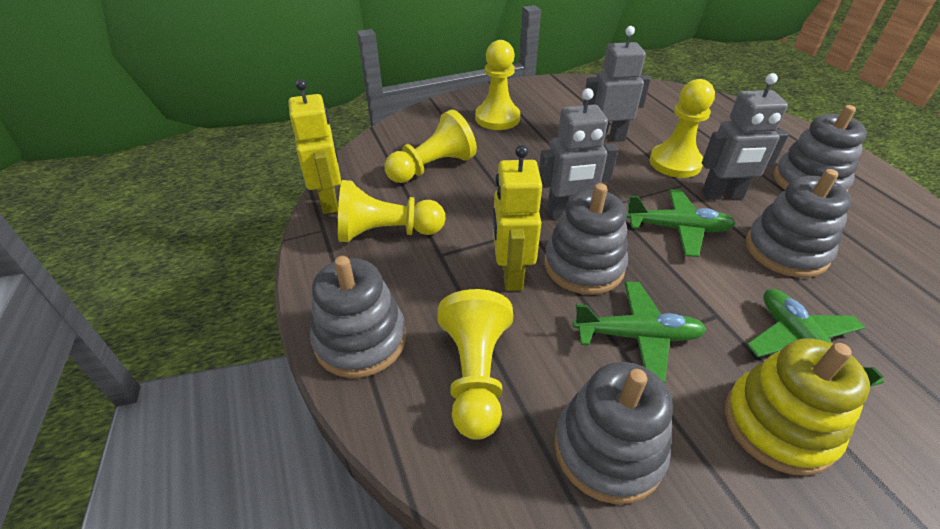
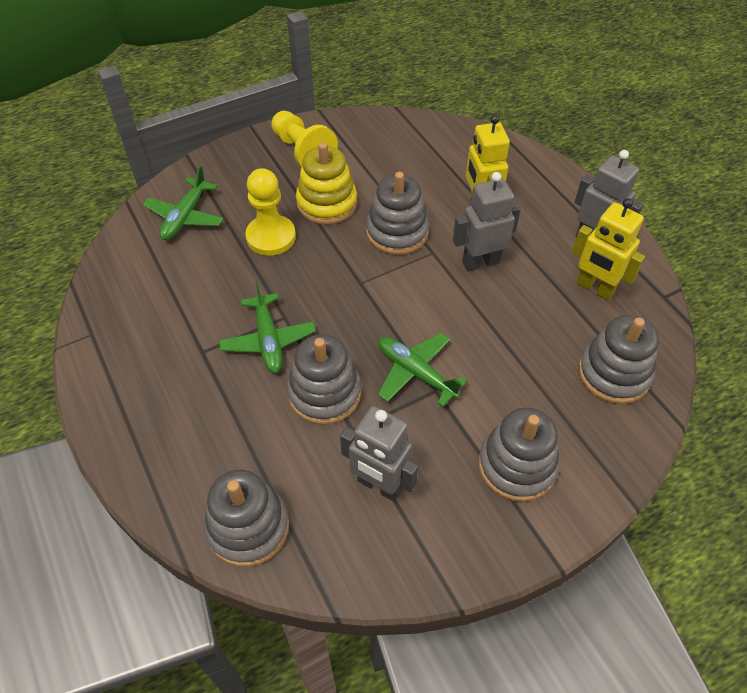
yellow pawn: [338,180,446,242] [385,110,477,183] [438,289,513,440] [475,40,520,130] [649,79,715,178] = 5 -> [245,168,296,256] [271,111,338,167] = 2

